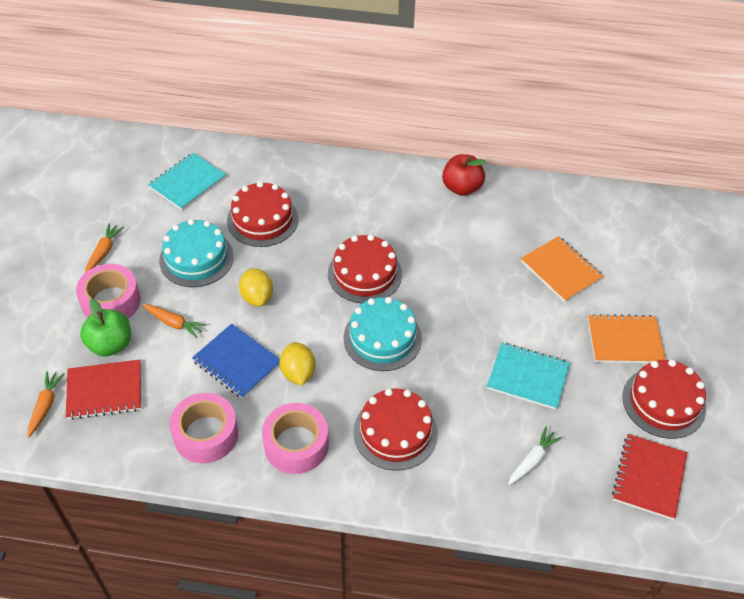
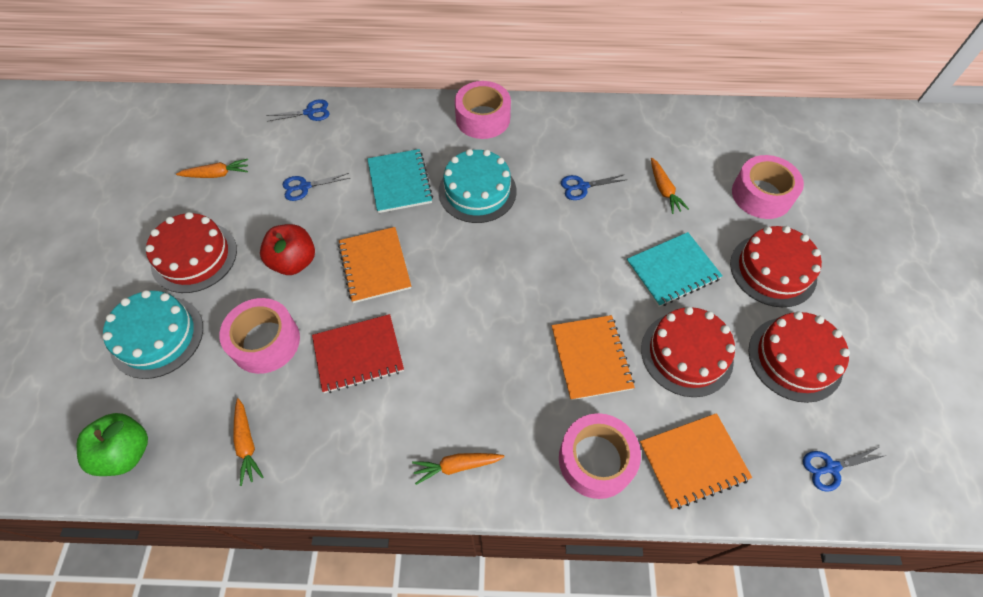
blue notebook: [192,324,280,399] = 1 -> none = 0
blue scissors: none = 0 -> [266,99,330,122] [283,173,350,201] [561,174,628,200] [803,447,887,492] = 4
orange carrot: [28,371,64,437] [85,223,124,273] [142,304,206,338] = 3 -> [176,159,248,178] [233,398,264,486] [412,453,505,485] [651,158,689,214] = 4
orange notebook: [521,236,603,302] [588,314,666,363] = 2 -> [338,227,411,303] [551,315,635,400] [639,413,752,510] = 3
pink tape: [76,264,141,318] [170,393,238,463] [262,403,329,474] = 3 -> [219,298,300,374] [455,81,511,139] [559,413,641,499] [732,155,804,219] = 4
red notebook: [66,360,141,420] [612,434,687,520] = 2 -> [312,314,404,393] = 1
white carrot: [508,427,562,485] = 1 -> none = 0
yellow lemon: [239,268,273,306] [280,342,316,385] = 2 -> none = 0

